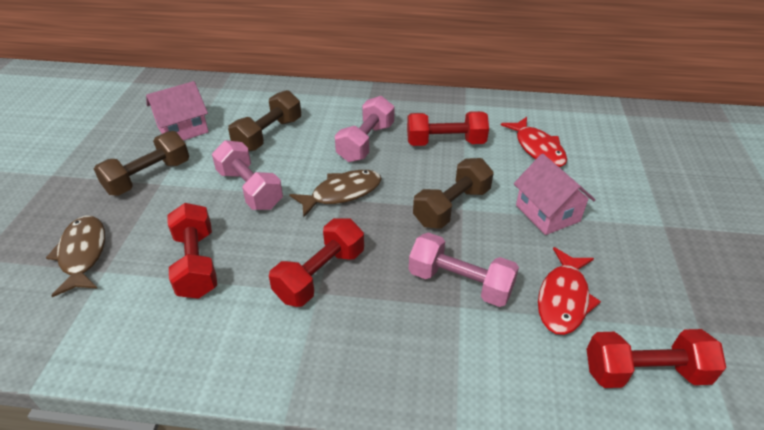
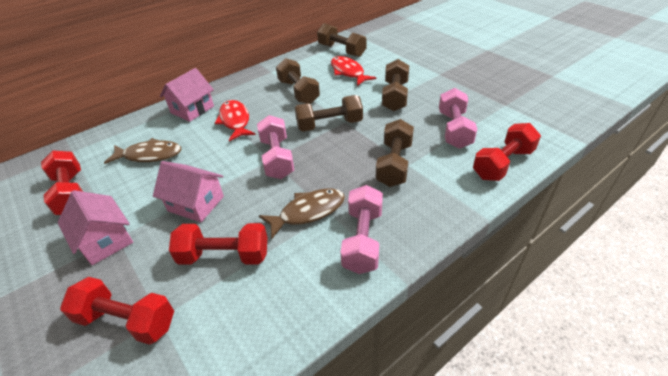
brown dumbbell: [94,131,189,196] [228,90,301,152] [413,158,494,229] = 3 -> [276,58,320,104] [295,95,363,132] [317,23,366,57] [376,119,414,187] [382,59,409,111] = 5
pink house: [146,81,209,141] [514,154,595,235] = 2 -> [58,190,133,265] [153,161,224,222] [160,68,214,122] = 3

